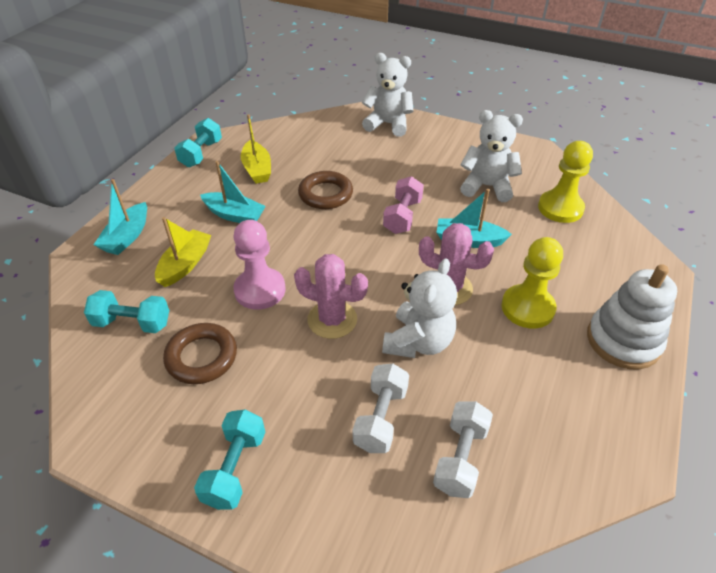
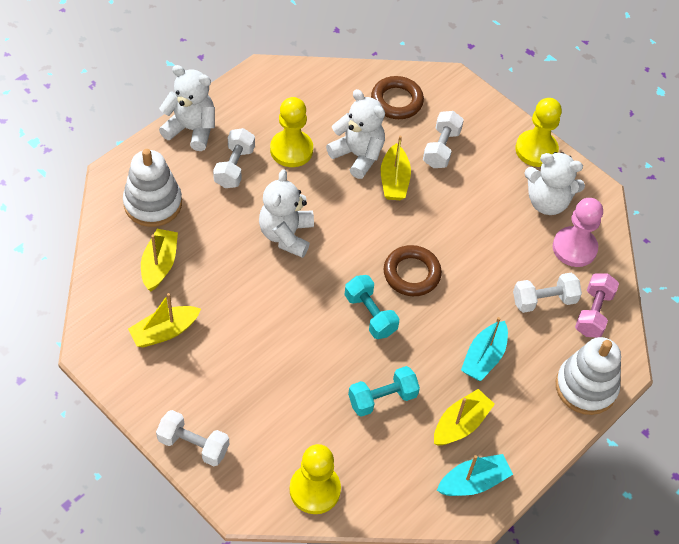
pink cactus: [294,254,368,339] [419,223,494,305] = 2 -> none = 0
turquoise boat: [93,179,147,255] [200,161,266,223] [437,189,512,248] = 3 -> [437,454,513,496] [461,317,508,381] = 2
turquoise dumbbell: [84,290,169,333] [174,118,222,167] [194,410,265,510] = 3 -> [345,275,399,339] [348,366,420,417] = 2
white dumbbell: [353,364,409,453] [433,401,493,498] = 2 -> [156,410,229,466] [213,128,255,188] [423,111,464,168] [513,273,582,313] = 4
white stacking toy: [587,264,677,370] = 1 -> [123,149,182,227] [556,337,621,415] = 2
white teddy bear: [362,53,414,137] [382,258,457,358] [460,110,523,202] = 3 -> [159,65,215,151] [259,169,314,258] [326,89,385,179] [524,152,585,215] = 4
yellow boat: [155,217,211,287] [241,114,271,184] = 2 -> [128,293,201,347] [141,229,178,291] [381,136,411,200] [434,389,495,446] = 4
yellow pawn: [501,237,563,328] [538,141,593,223] = 2 -> [270,97,313,167] [290,444,341,514] [515,98,562,167] = 3

